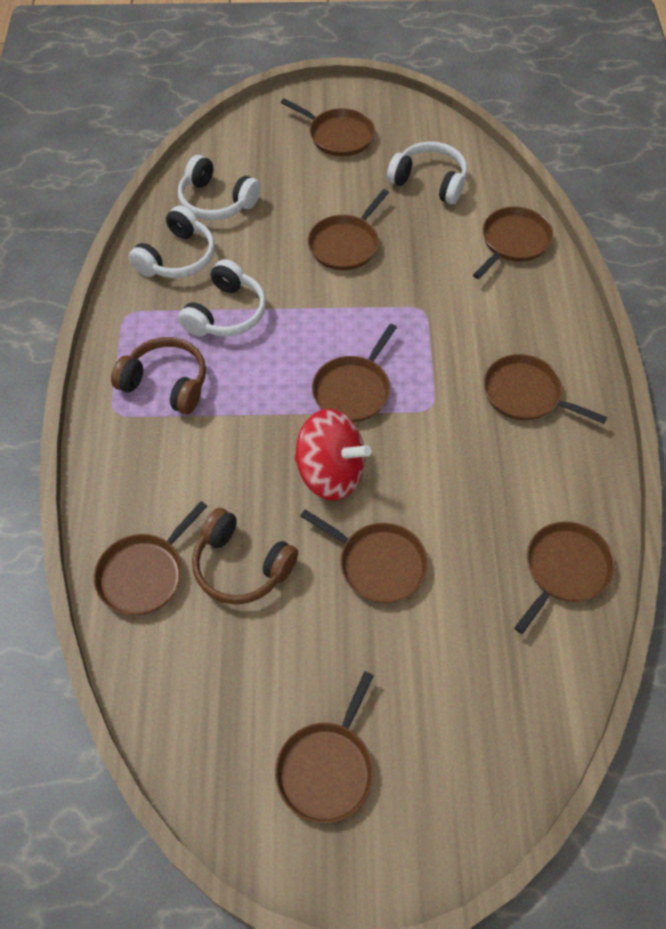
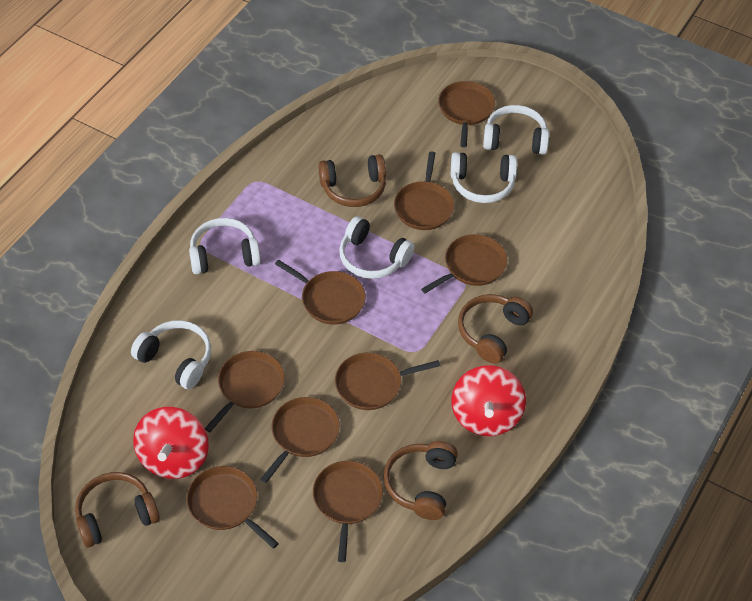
brown headphones: [111,337,206,414] [192,508,298,605] = 2 -> [75,472,160,547] [318,154,386,207] [383,441,458,520] [458,294,533,364] = 4
red spinning top: [294,409,372,501] = 1 -> [133,407,209,479] [451,365,526,436] = 2
white headphones: [129,206,215,278] [178,155,261,220] [178,259,266,337] [387,141,467,204] = 4 -> [131,320,211,389] [189,218,261,274] [339,216,414,279] [451,152,517,203] [483,105,549,155] = 5

